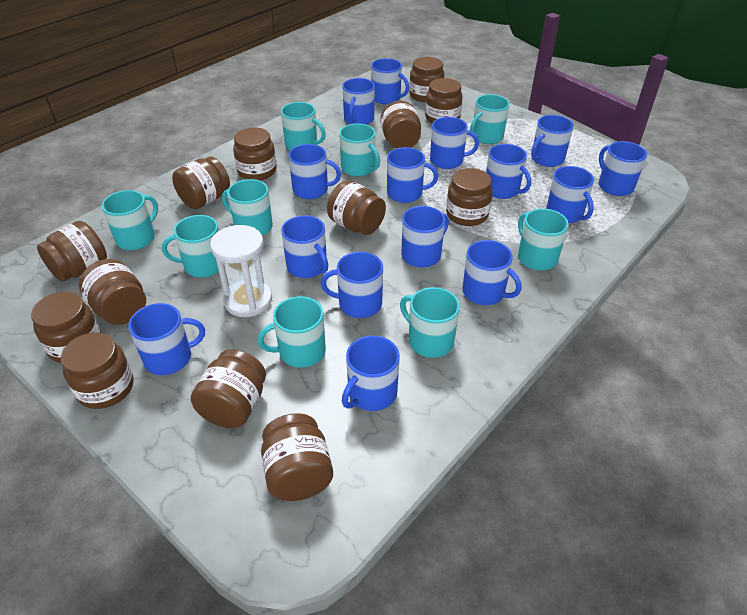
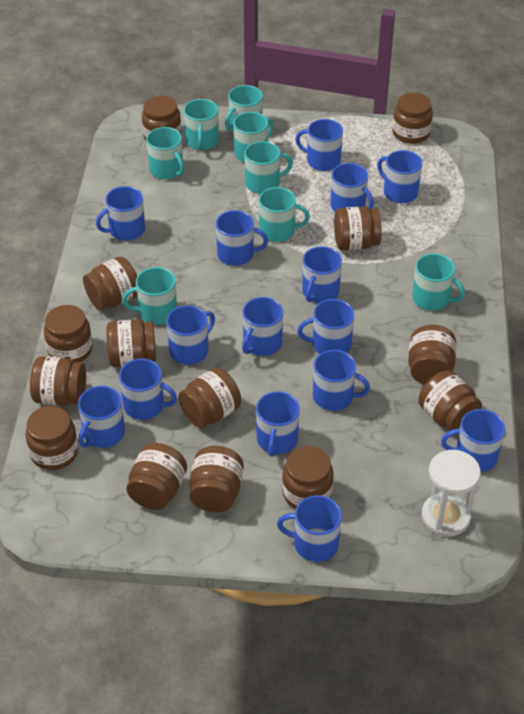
brown jar: [31,292,101,363] [37,221,107,282] [61,332,133,409] [79,259,146,325] [172,156,230,209] [191,349,266,428] [233,127,277,180] [261,413,333,501] [327,180,386,235] [380,101,421,149] [409,57,444,102] [425,78,463,123] [446,168,493,226] = 13 -> [25,406,78,470] [30,356,86,406] [44,305,93,362] [83,257,137,310] [107,319,156,367] [126,443,187,510] [142,96,181,142] [178,368,241,428] [189,446,244,512] [282,446,334,509] [334,206,382,250] [392,93,433,144] [408,325,456,385] [418,370,482,431] = 14
turquoise mug: [102,190,158,250] [162,215,219,278] [222,179,273,236] [257,296,326,368] [281,102,326,150] [339,123,380,176] [400,287,460,358] [470,94,510,144] [518,209,569,271] = 9 -> [122,267,177,325] [146,127,184,179] [184,99,219,150] [225,85,263,132] [233,112,273,163] [244,141,293,194] [259,187,310,242] [412,253,465,311] = 8

